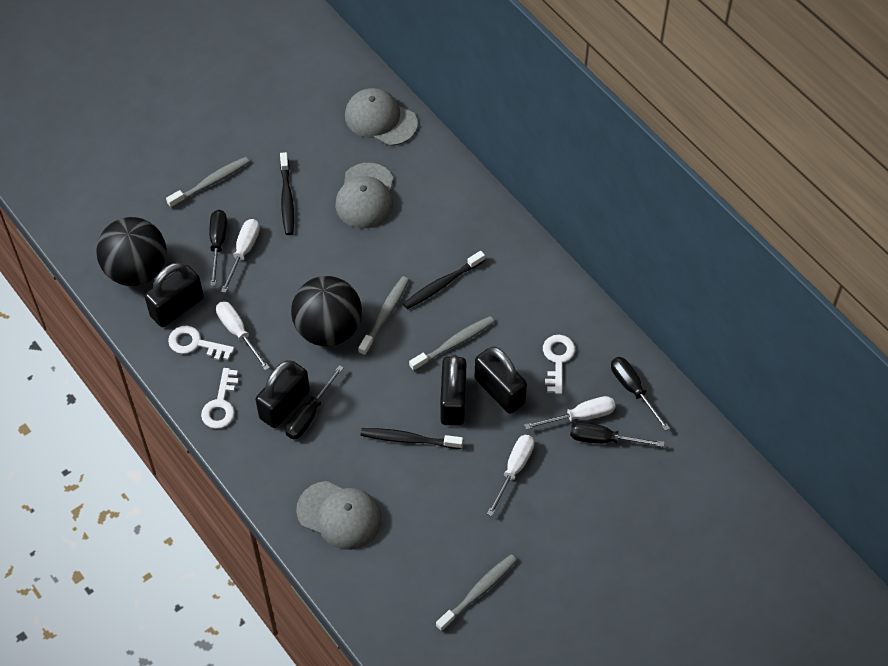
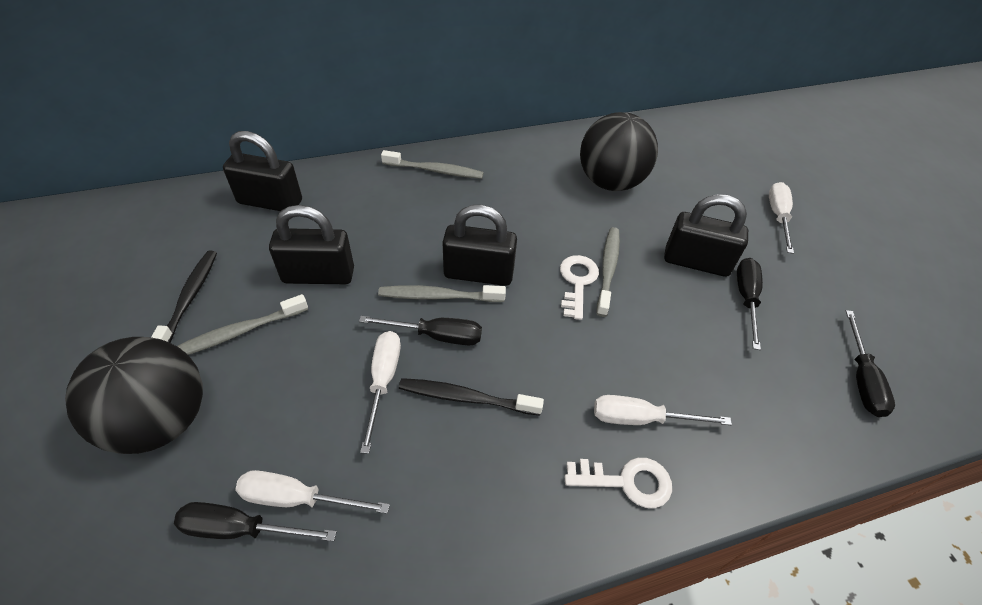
black toothbrush: [280,152,294,235] [361,428,463,449] [403,251,485,309] = 3 -> [151,250,217,343] [399,378,544,416] = 2
grey cap: [296,481,382,550] [336,163,393,228] [345,88,418,146] = 3 -> none = 0
white key: [168,326,234,360] [201,368,239,429] [543,335,575,394] = 3 -> [560,255,599,320] [565,458,672,508] = 2

